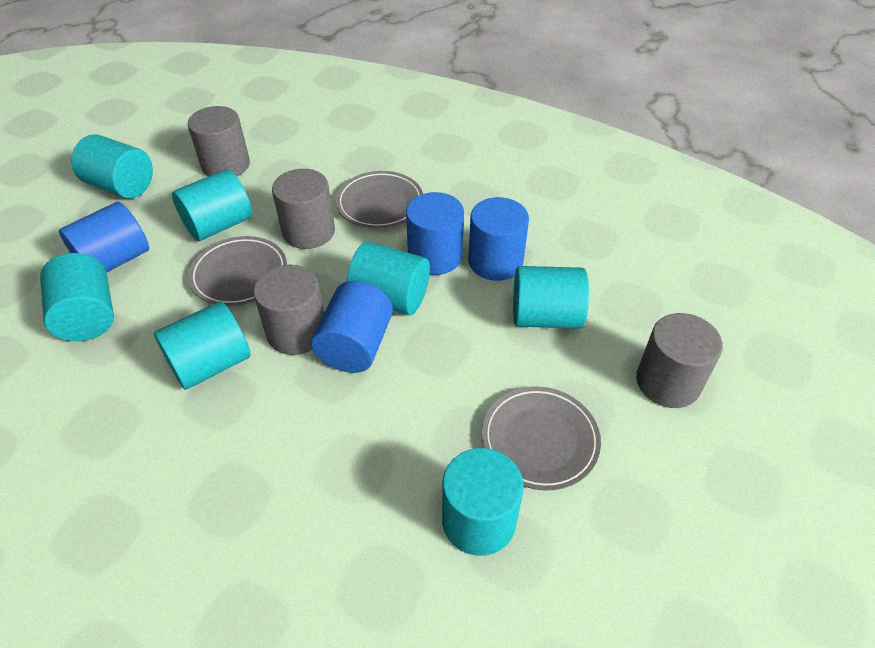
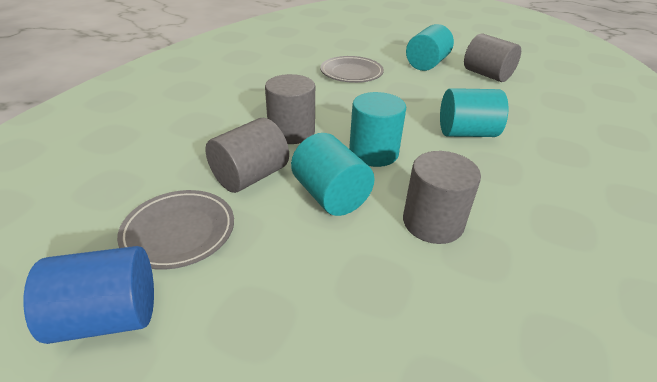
blue cylinder: [59,202,149,272] [311,281,393,373] [406,192,464,275] [468,197,529,281] = 4 -> [23,246,154,344] = 1
grey plate: [188,236,287,306] [336,171,423,228] [482,386,601,491] = 3 -> [117,190,234,270] [320,56,384,83] = 2
turquoise cylinder: [40,253,114,341] [71,134,153,199] [154,301,251,390] [172,169,252,241] [347,242,430,315] [442,448,524,556] [513,266,589,329] = 7 -> [291,133,375,216] [349,92,406,167] [406,24,454,71] [440,88,508,137] = 4

